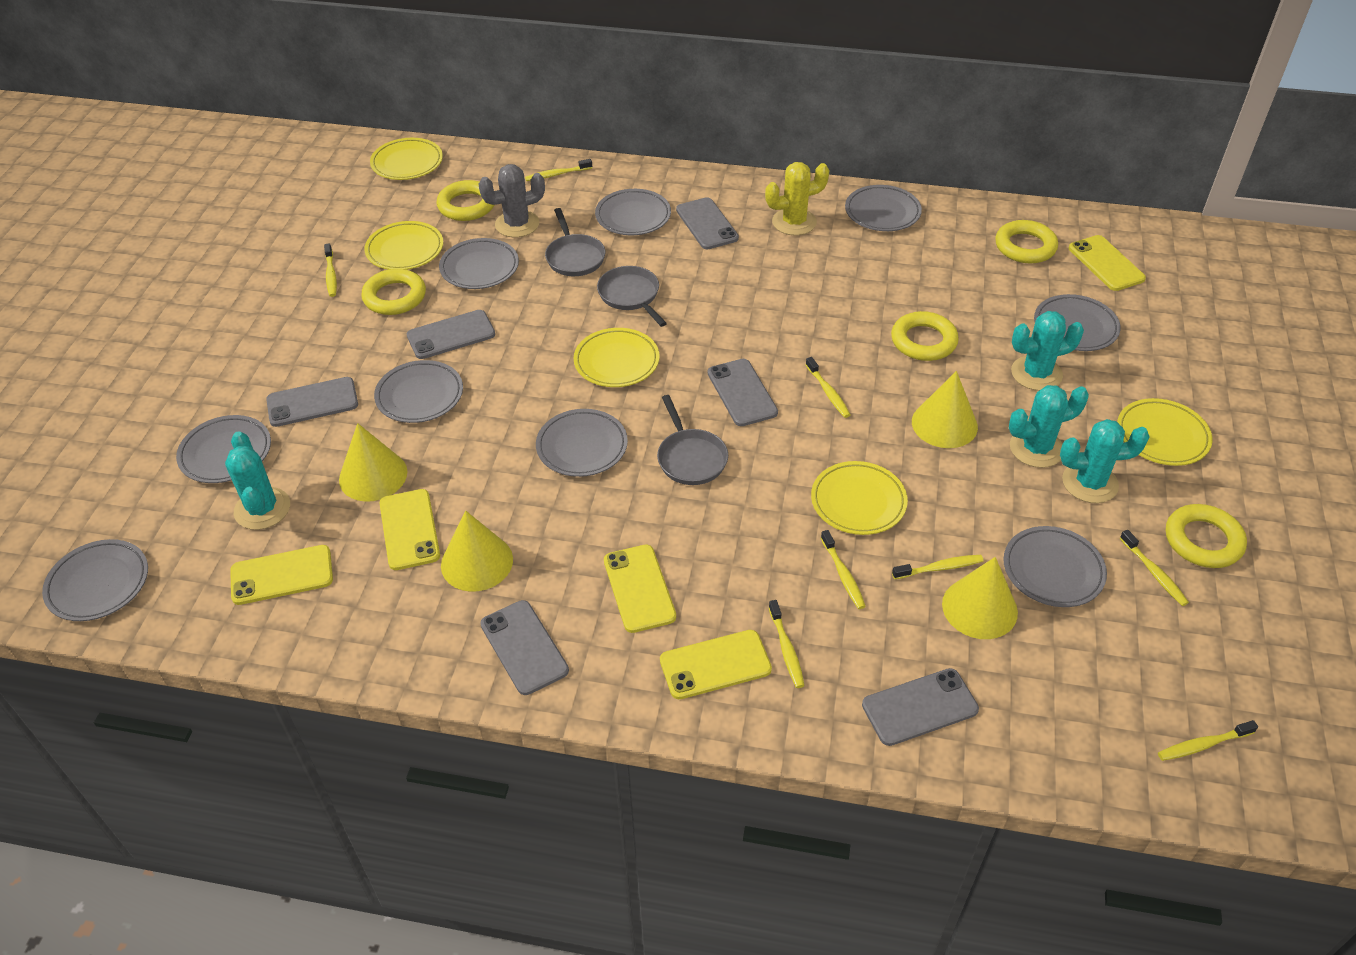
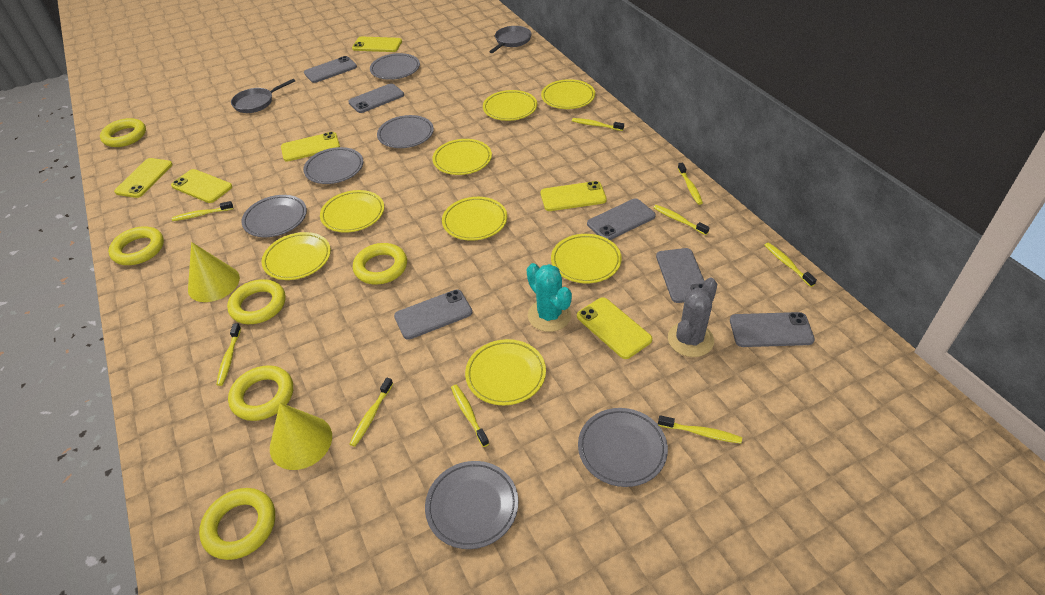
grey pan: [545,208,605,276] [597,266,667,327] [657,395,728,485] = 3 -> [231,79,295,113] [489,26,532,53] = 2
grey plate: [42,539,148,621] [176,415,271,483] [374,360,463,423] [439,238,519,289] [536,409,628,477] [595,189,671,235] [845,185,922,231] [1003,526,1107,607] [1034,294,1121,351] = 9 -> [242,195,307,237] [303,147,363,184] [370,53,420,80] [377,115,434,148] [425,461,519,549] [578,408,668,487] = 6
turquoise cactus: [225,431,290,530] [1009,385,1089,468] [1011,311,1084,391] [1060,419,1150,503] = 4 -> [527,263,572,332] = 1
yellow cactus: [765,162,829,235] = 1 -> none = 0
yellow cone: [339,423,407,502] [441,511,513,592] [912,371,978,448] [942,557,1018,639] = 4 -> [188,242,240,302] [270,403,332,470] = 2
yellow phone: [230,545,333,605] [379,489,440,570] [604,544,676,633] [660,630,772,699] [1069,235,1146,291] = 5 -> [114,158,173,198] [171,169,232,203] [281,132,340,162] [352,37,402,52] [541,181,607,211] [577,297,652,359] = 6
yellow plate: [364,221,443,270] [370,138,443,180] [573,328,659,387] [811,461,908,535] [1117,398,1213,466] = 5 -> [261,232,331,280] [320,190,384,233] [432,139,492,175] [442,197,507,241] [465,339,546,405] [483,90,537,121] [541,79,595,109] [551,234,622,283] = 8
yellow ring: [361,269,426,315] [437,180,494,221] [891,311,959,361] [995,220,1058,263] [1166,504,1247,568] = 5 -> [100,118,146,147] [108,226,164,265] [199,488,275,560] [227,279,286,324] [228,365,293,421] [353,243,407,285] = 6
yellow toothbrush: [324,243,337,297] [525,159,592,181] [769,600,805,688] [806,357,851,418] [821,530,866,609] [892,555,984,579] [1120,530,1189,606] [1158,720,1258,761] = 8 -> [172,201,233,221] [216,323,241,386] [350,378,393,447] [451,385,489,447] [572,118,624,131] [653,205,709,235] [658,415,742,444] [678,162,703,205] [765,243,817,287] = 9

